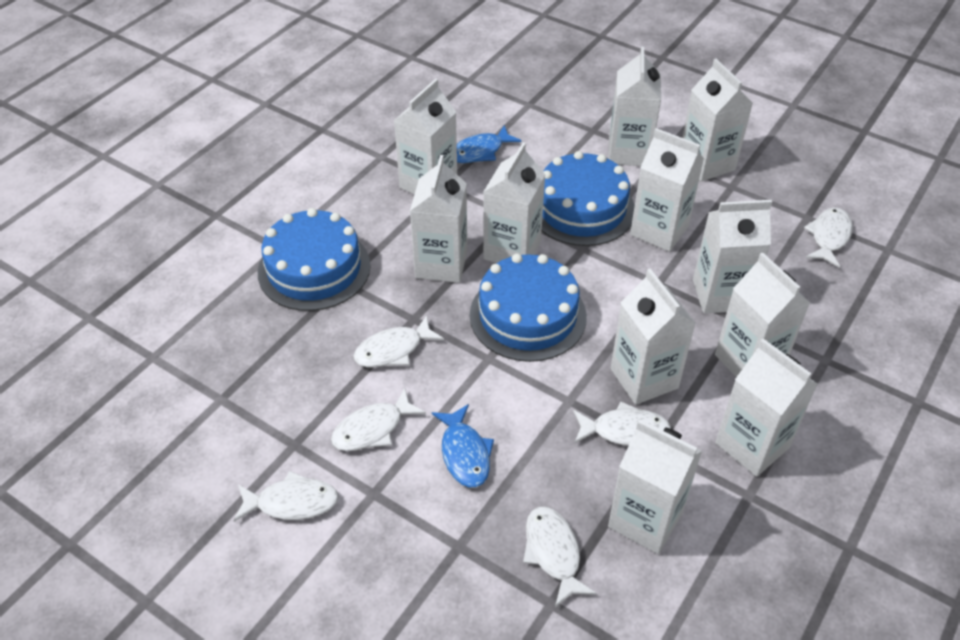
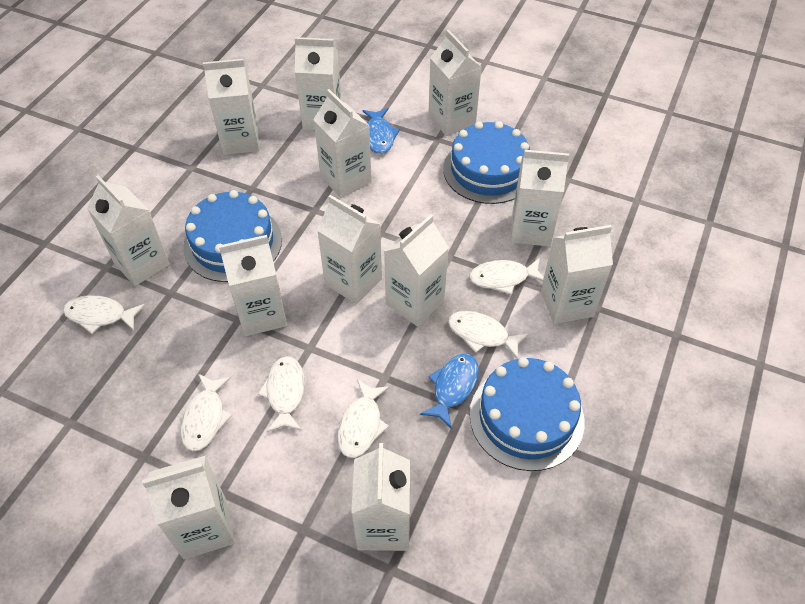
white carton: [394,79,457,194] [410,155,467,283] [483,142,546,263] [608,47,661,166] [608,419,702,554] [611,268,696,405] [630,128,704,252] [682,59,753,182] [693,200,772,314] [715,252,810,377] [715,339,817,477] = 11 -> [87,175,170,286] [142,456,235,560] [203,59,260,155] [219,235,287,336] [295,37,342,130] [313,89,372,198] [317,195,382,304] [351,443,410,551] [384,215,449,327] [428,29,482,136] [511,150,569,247] [541,225,613,324] = 12

